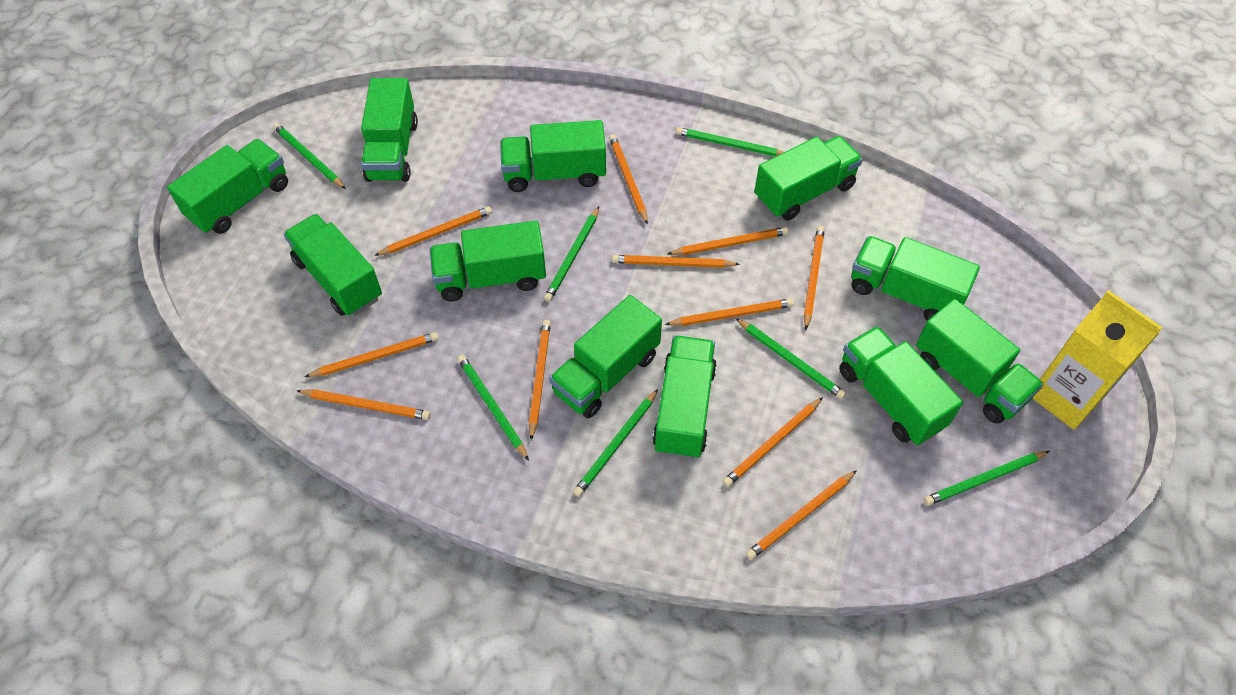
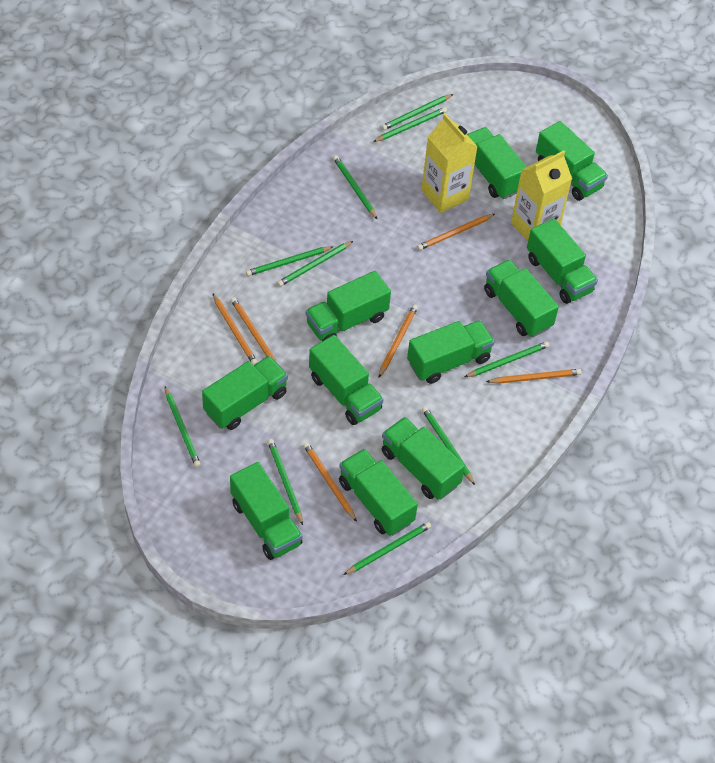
green pencil: [273,123,345,189] [457,355,529,461] [544,207,599,302] [573,389,658,497] [676,127,784,157] [735,318,846,399] [923,451,1050,506] = 7 -> [165,386,201,467] [246,246,334,276] [268,439,303,525] [277,241,353,287] [333,155,377,219] [343,522,431,575] [373,107,447,142] [381,94,453,130] [422,406,475,485] [465,341,549,377] = 10
orange pencil: [296,389,430,420] [305,332,439,377] [374,206,492,256] [529,320,551,440] [609,134,648,225] [612,255,740,268] [665,298,794,326] [667,227,789,255] [723,397,823,487] [746,470,857,560] [804,226,825,330] = 11 -> [213,294,258,365] [231,297,277,363] [303,442,357,522] [379,304,418,377] [417,214,495,250] [486,369,582,384] = 6
yellow carton: [1032,290,1163,430] = 1 -> [421,113,478,213] [511,150,572,241] = 2

